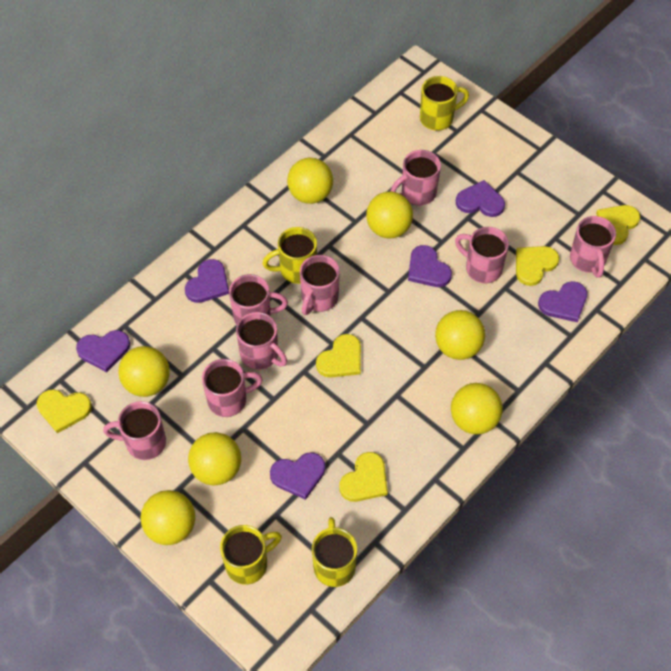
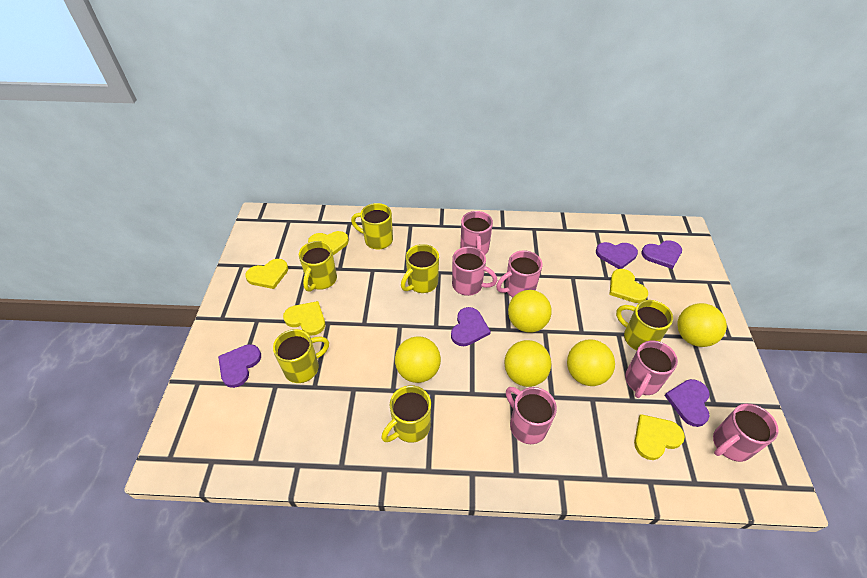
pink mug: [103,401,166,460] [202,359,263,417] [229,274,288,325] [236,312,287,370] [300,255,340,315] [391,150,441,205] [455,227,509,283] [570,216,616,278] = 8 -> [452,247,497,296] [460,211,493,255] [496,250,543,297] [506,387,557,444] [625,341,678,398] [713,404,779,462] = 6
purple heart: [76,330,130,372] [185,259,229,303] [270,453,325,500] [408,245,452,287] [456,180,505,217] [538,281,587,322] = 6 -> [218,344,261,388] [451,307,491,346] [596,242,638,269] [641,241,682,269] [664,379,710,427] = 5
yellow ball: [118,346,170,397] [141,490,195,545] [188,432,241,485] [287,158,333,204] [366,192,413,238] [435,310,485,360] [451,383,503,434] = 7 -> [395,336,441,383] [504,340,551,387] [508,290,552,333] [567,340,615,386] [677,303,727,347] = 5
yellow mug: [220,525,282,585] [263,227,317,284] [312,517,357,587] [420,76,469,131] = 4 -> [273,329,329,383] [299,241,337,292] [351,203,393,249] [381,385,431,443] [401,244,439,293] [616,300,673,350] = 6

